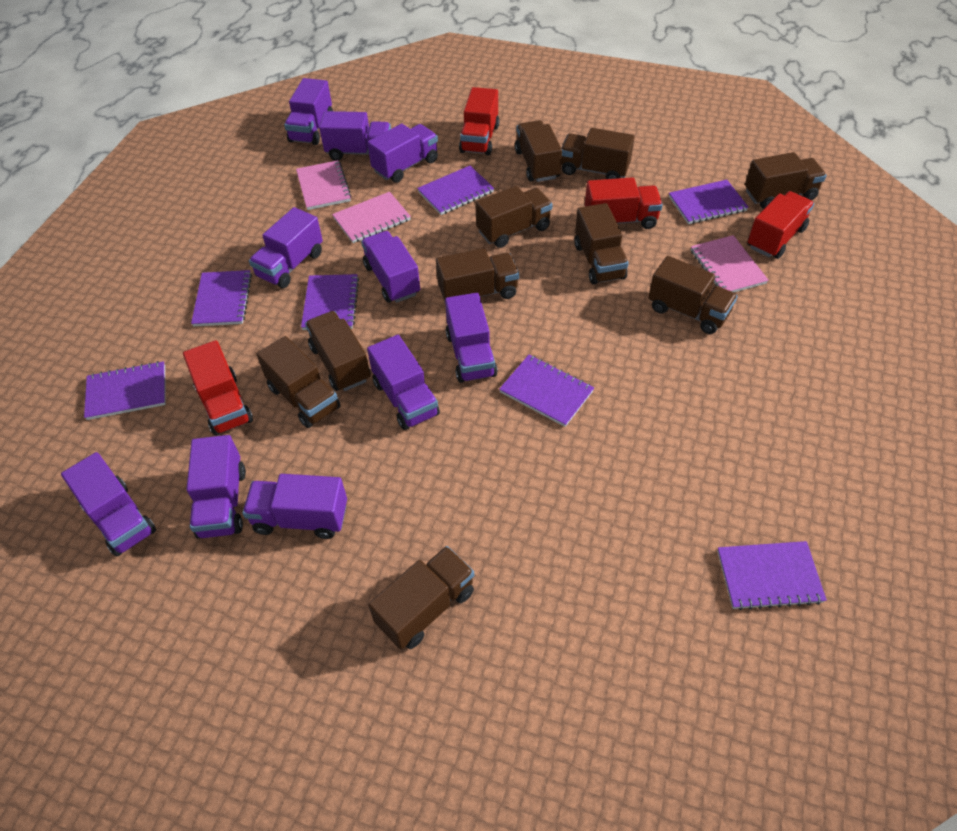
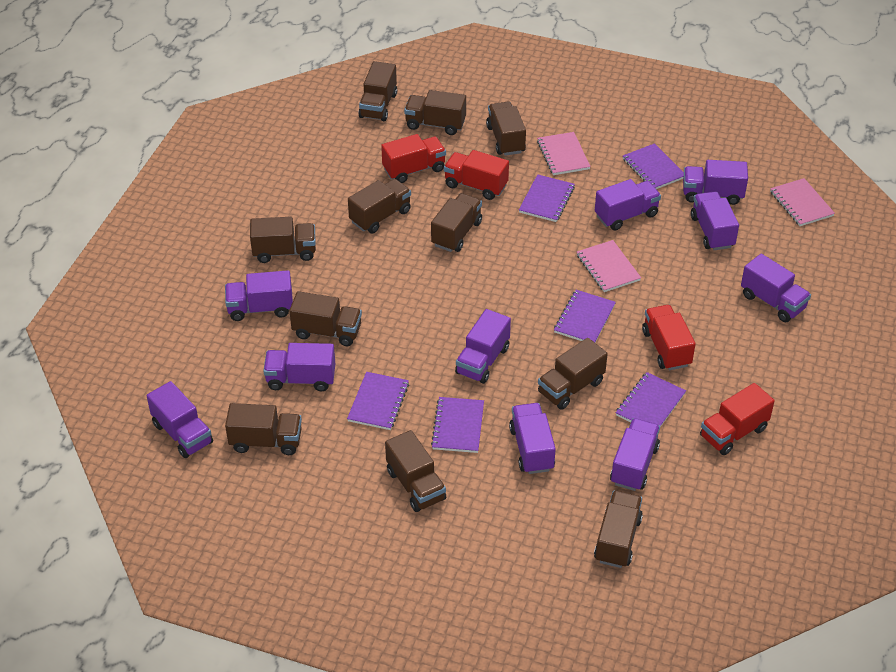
brown truck: [257,336,340,428] [305,311,371,391] [368,546,474,650] [436,248,519,302] [475,186,553,248] [515,120,562,182] [561,128,635,179] [574,203,629,284] [648,256,738,334] [745,152,826,209] = 10 -> [225,403,302,455] [250,217,316,263] [289,291,362,346] [348,179,411,233] [359,61,397,121] [385,430,446,512] [404,90,466,135] [431,193,482,252] [486,102,526,156] [538,338,608,410] [594,491,643,568] = 11
purple notebook: [84,361,166,420] [191,270,252,327] [301,274,359,330] [417,166,494,215] [499,355,594,427] [669,180,749,224] [717,541,827,610] = 7 -> [347,372,409,430] [431,397,484,453] [519,174,575,222] [554,290,616,342] [616,372,686,427] [623,143,684,189] = 6

